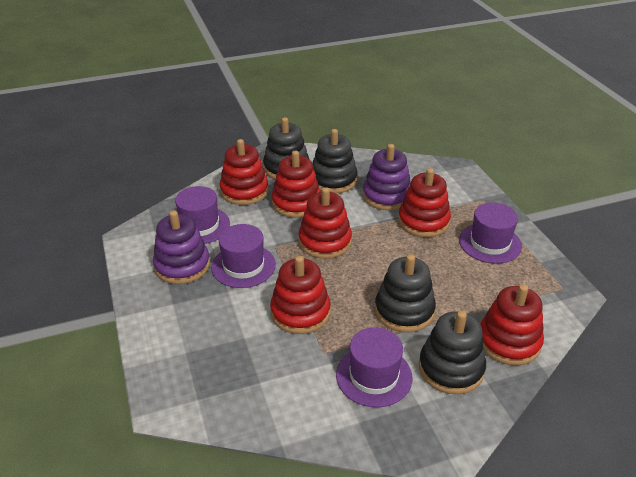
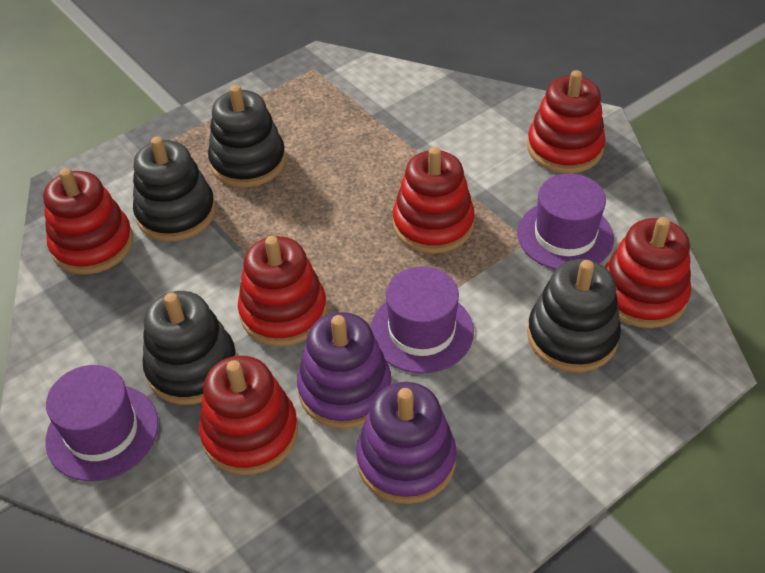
purple hat: [175,186,230,244] [211,224,276,288] [336,327,412,408] [459,203,522,264] = 4 -> [45,365,158,481] [371,266,474,374] [517,174,614,269] = 3

